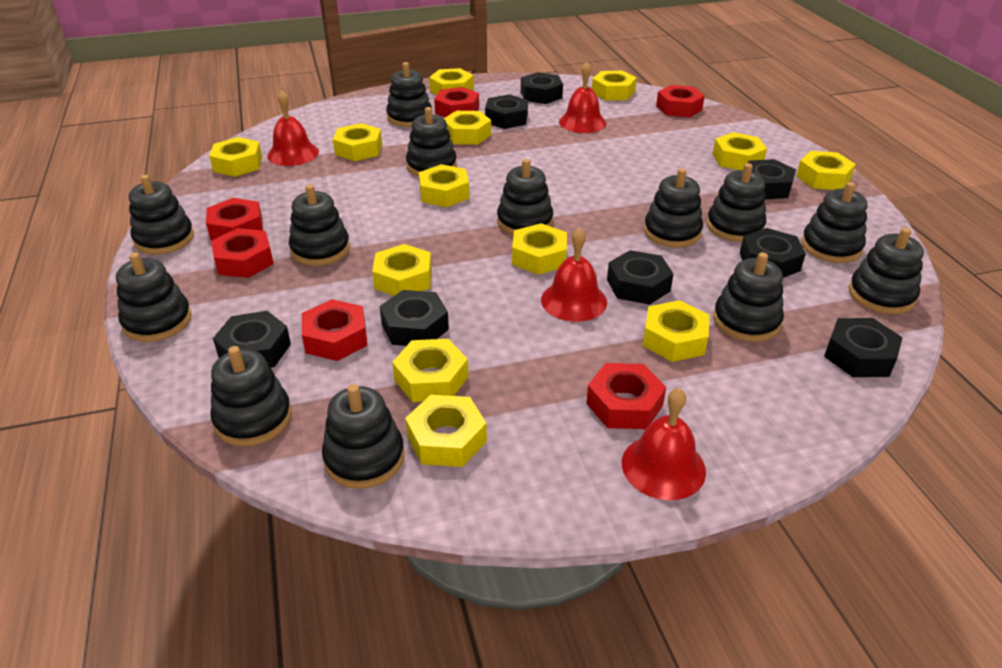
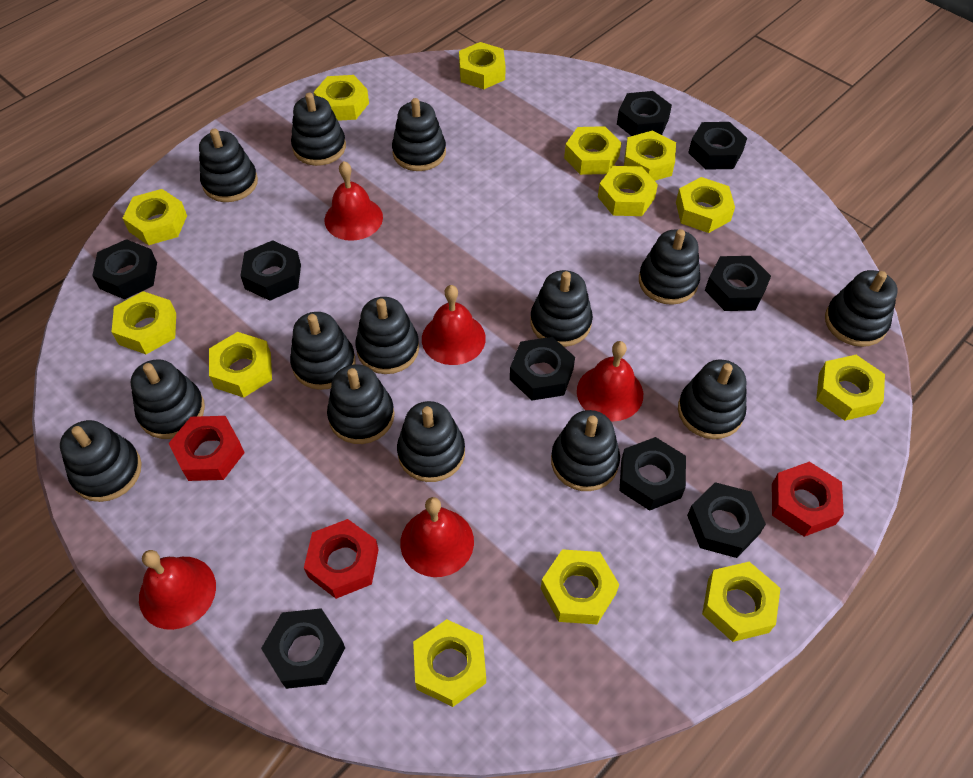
black nut: [213,311,291,368] [380,290,449,346] [485,94,528,129] [521,72,563,104] [607,250,673,305] [740,228,806,278] [748,159,796,199] [824,318,903,377] = 8 -> [92,239,157,299] [240,240,301,301] [261,608,345,689] [510,337,575,401] [617,91,672,136] [619,437,686,511] [687,482,766,558] [688,122,747,170] [705,256,771,311] = 9
black stacking toy: [116,252,192,342] [129,175,194,255] [211,346,292,446] [289,184,350,266] [322,384,404,489] [386,62,432,127] [406,107,457,177] [497,159,553,235] [644,168,703,248] [707,163,766,242] [713,252,784,342] [801,182,868,263] [849,228,924,314] = 13 -> [60,420,142,502] [131,359,205,439] [199,128,258,202] [290,312,355,390] [291,93,346,166] [327,364,394,444] [355,297,419,374] [392,98,446,171] [397,401,465,482] [530,270,593,347] [551,410,620,491] [639,229,700,305] [678,360,747,439] [825,270,898,347] = 14
red bell: [267,90,319,166] [541,227,607,322] [559,62,606,133] [622,388,706,500] = 4 -> [139,550,216,630] [325,161,383,241] [400,497,474,577] [422,285,486,365] [577,341,643,421] = 5
red nut: [206,198,263,240] [211,228,274,278] [302,299,367,361] [434,87,479,118] [586,363,666,429] [656,85,705,118] = 6 -> [169,416,245,481] [304,519,379,599] [772,462,844,537] = 3

